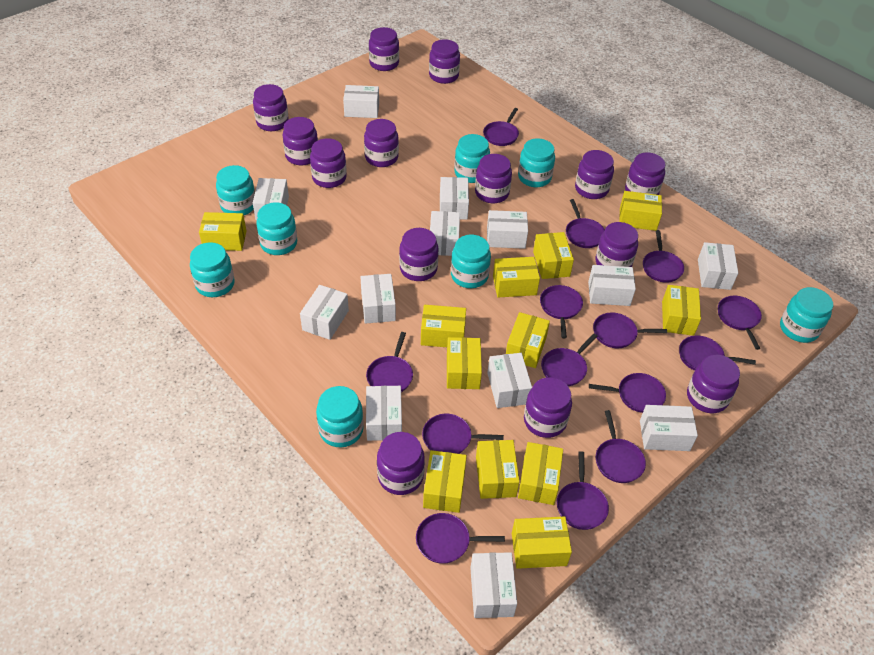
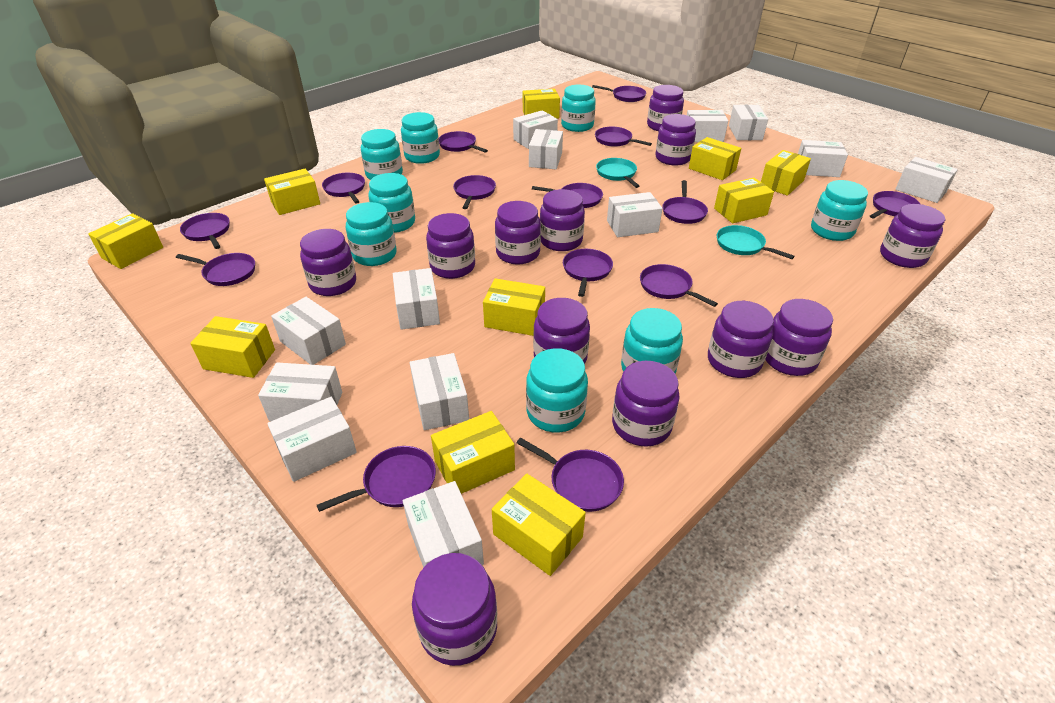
purple jar: [253,84,289,131] [283,117,318,165] [310,138,347,188] [364,119,399,167] [369,27,399,71] [377,432,425,495] [399,228,439,281] [429,39,460,84] [475,154,512,203] [524,377,572,438] [575,150,614,199] [596,222,638,267] [625,152,665,195] [687,355,740,413] = 14 -> [300,229,356,296] [412,553,497,666] [426,213,475,279] [495,201,541,264] [533,298,590,364] [540,189,585,251] [612,361,680,447] [647,85,684,131] [655,114,696,166] [708,301,774,378] [765,299,833,376] [880,204,945,268] = 12
turquoise pan: none = 0 -> [596,158,640,188] [717,225,794,259] = 2
yellow box: [199,212,246,251] [421,305,466,347] [423,450,467,513] [447,337,482,389] [476,440,520,499] [493,257,540,298] [506,312,550,368] [512,516,572,569] [518,442,563,505] [533,232,574,279] [619,191,662,231] [662,285,701,336] = 12 -> [88,213,163,269] [190,316,275,378] [264,169,320,215] [431,411,515,494] [483,278,545,336] [492,473,586,576] [523,89,560,119] [689,137,741,180] [714,178,774,223] [761,150,811,196] = 10

